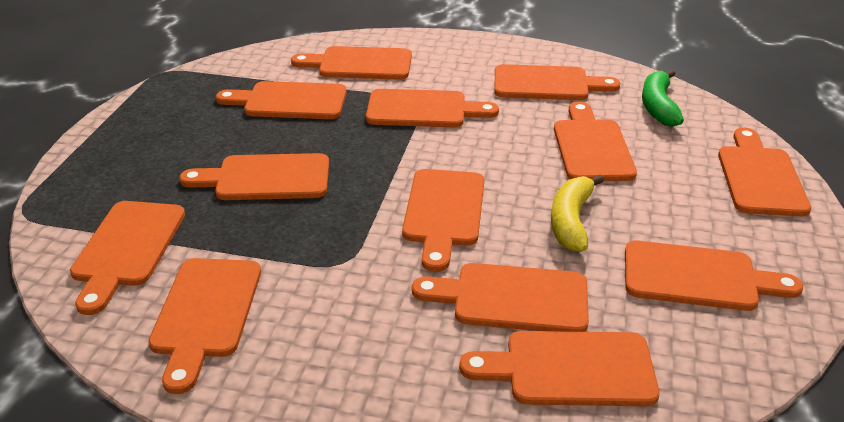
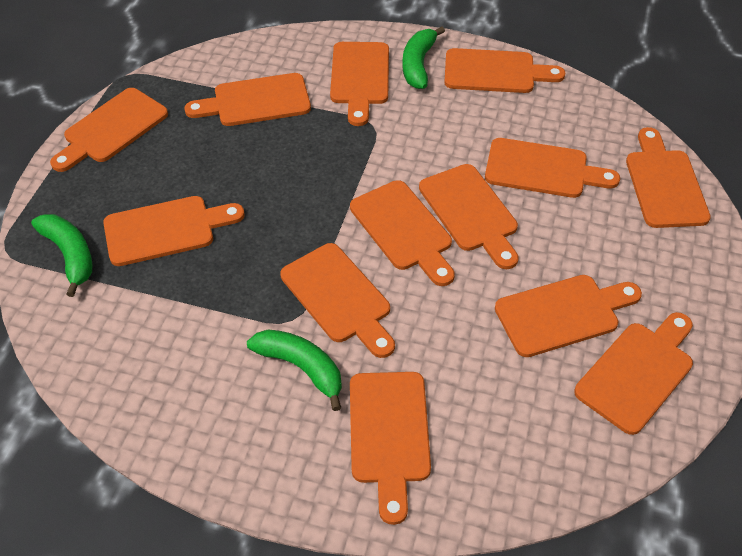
green banana: [642,69,684,127] = 1 -> [31,214,92,297] [247,329,342,411] [402,26,445,89] = 3
yellow banana: [551,174,604,252] = 1 -> none = 0

